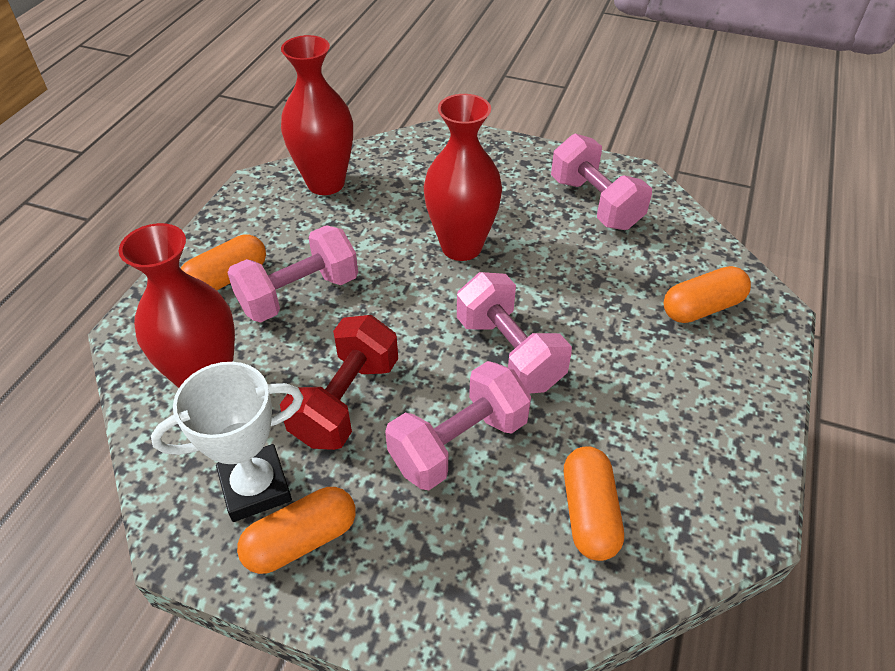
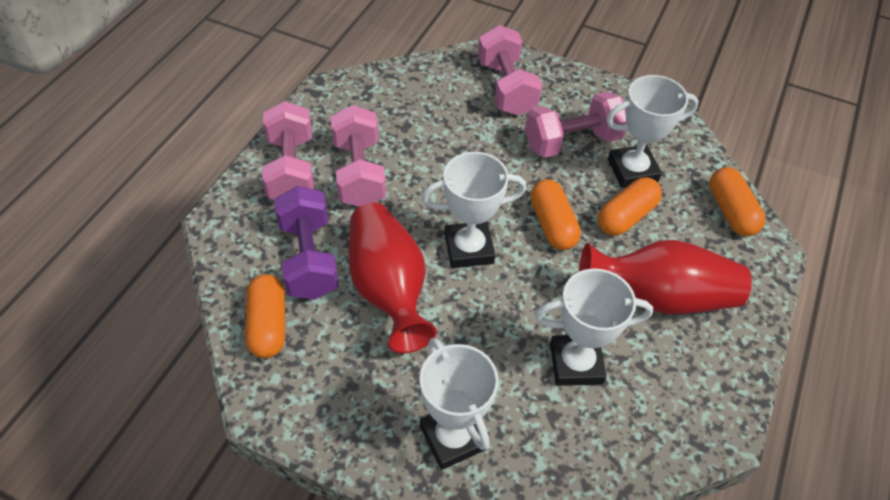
purple dumbbell: none = 0 -> [274,186,339,300] = 1
red dumbbell: [280,315,398,450] = 1 -> none = 0
red vase: [119,223,235,388] [281,35,353,195] [424,94,502,261] = 3 -> [349,203,437,353] [579,240,752,315] = 2
white trophy: [151,362,303,522] = 1 -> [420,338,499,470] [422,152,527,268] [535,268,653,386] [606,75,699,188] = 4

